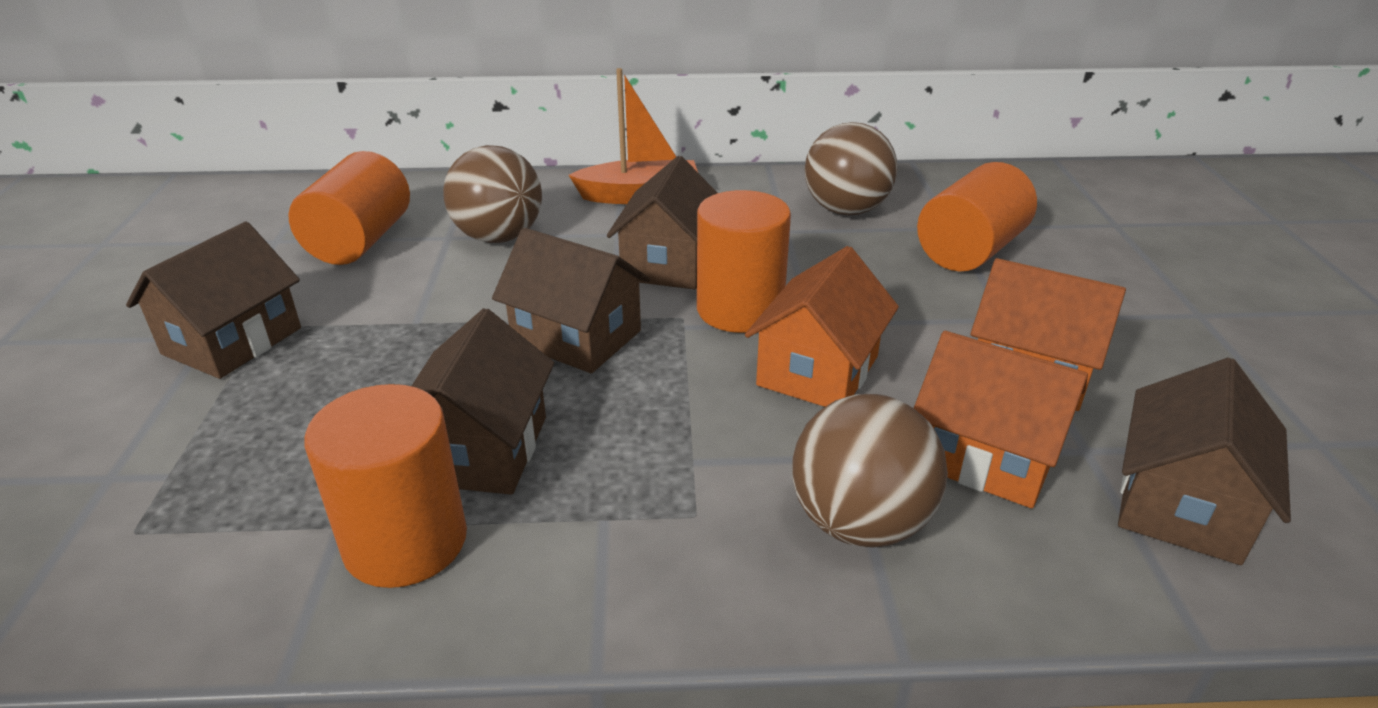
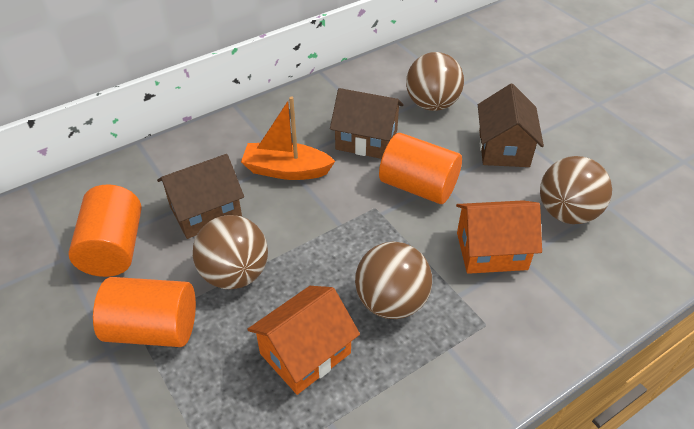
brown ball: [443,145,542,243] [792,394,948,548] [805,122,898,216] = 3 -> [193,215,268,289] [355,242,432,319] [406,52,464,111] [540,156,612,224] = 4
brown house: [126,222,301,379] [412,308,554,495] [492,228,650,373] [607,156,718,289] [1118,358,1291,565] = 5 -> [157,154,244,239] [330,88,404,159] [478,84,544,167] = 3
orange cylinder: [288,151,410,265] [304,384,467,588] [697,190,791,333] [917,162,1037,272] = 4 -> [68,184,141,277] [93,277,196,347] [379,133,462,204] = 3
orange house: [745,246,899,407] [914,331,1088,508] [970,258,1126,411] = 3 -> [247,286,360,395] [456,200,542,274] = 2

